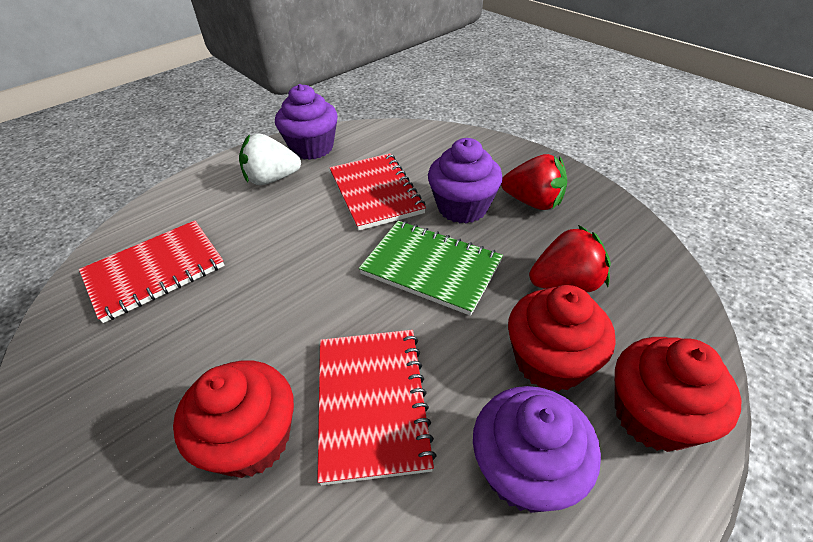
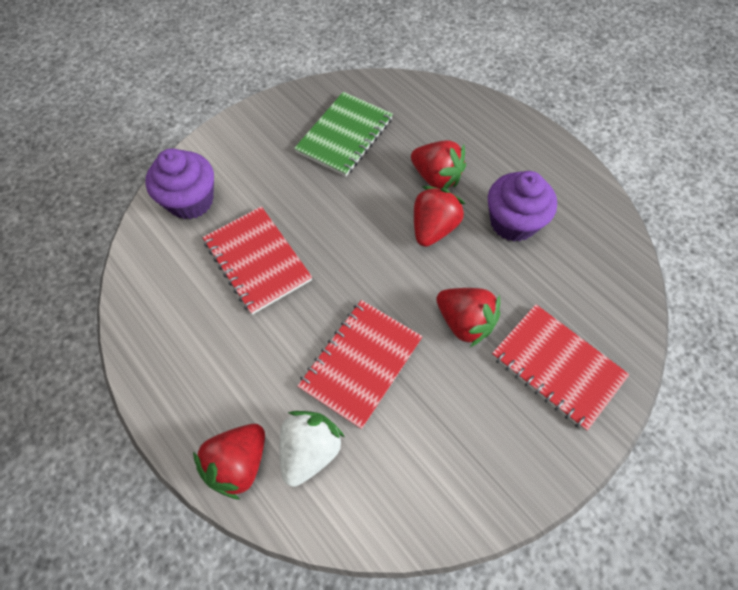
purple cupcake: [275,84,338,160] [428,138,503,224] [473,386,601,513] = 3 -> [145,148,214,219] [488,171,557,242] = 2
red cupcake: [173,360,294,478] [508,285,615,392] [615,337,742,452] = 3 -> none = 0
red strawberry: [501,154,567,210] [529,225,611,292] = 2 -> [193,424,265,500] [411,140,466,189] [414,186,465,247] [436,288,500,347] = 4

